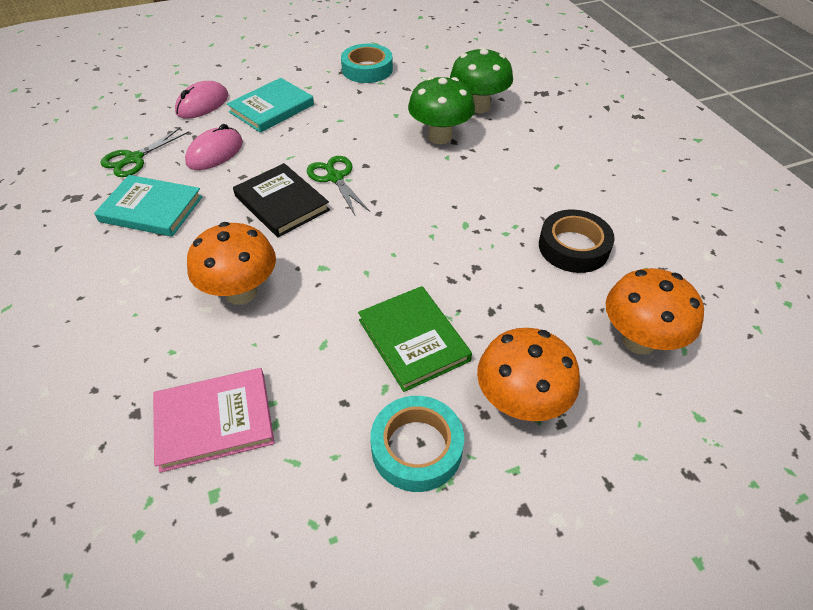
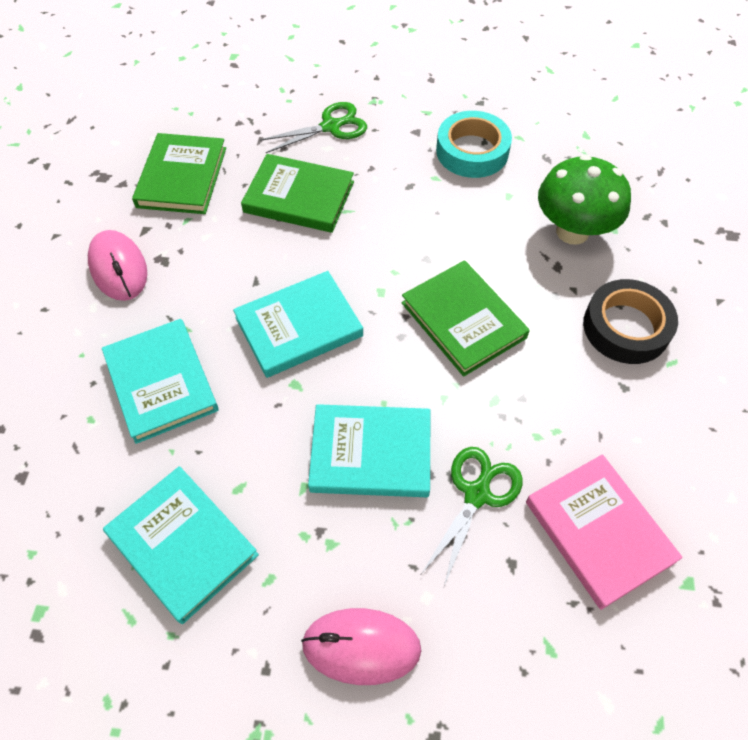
black book: [233,163,330,237] = 1 -> none = 0
green book: [358,286,472,392] = 1 -> [132,133,226,214] [241,154,354,233] [401,260,530,377] = 3
green mushroom: [408,77,475,144] [450,47,513,113] = 2 -> [538,155,631,245] = 1
orange mushroom: [187,222,276,305] [477,328,580,421] [606,268,704,354] = 3 -> none = 0
turquoise book: [94,175,203,237] [227,78,314,133] = 2 -> [102,319,219,444] [103,466,259,624] [233,271,363,378] [308,404,430,497] = 4
turquoise tape: [341,44,393,83] [370,396,464,492] = 2 -> [436,111,512,178] = 1

